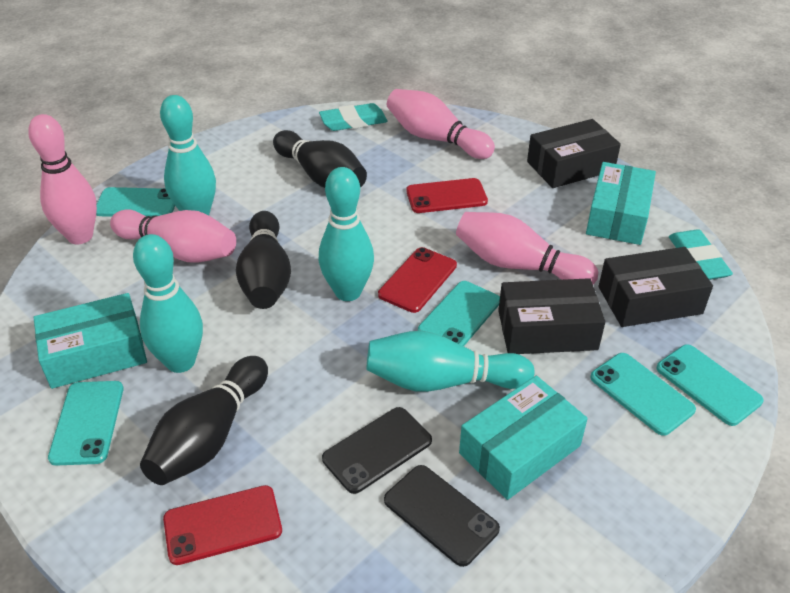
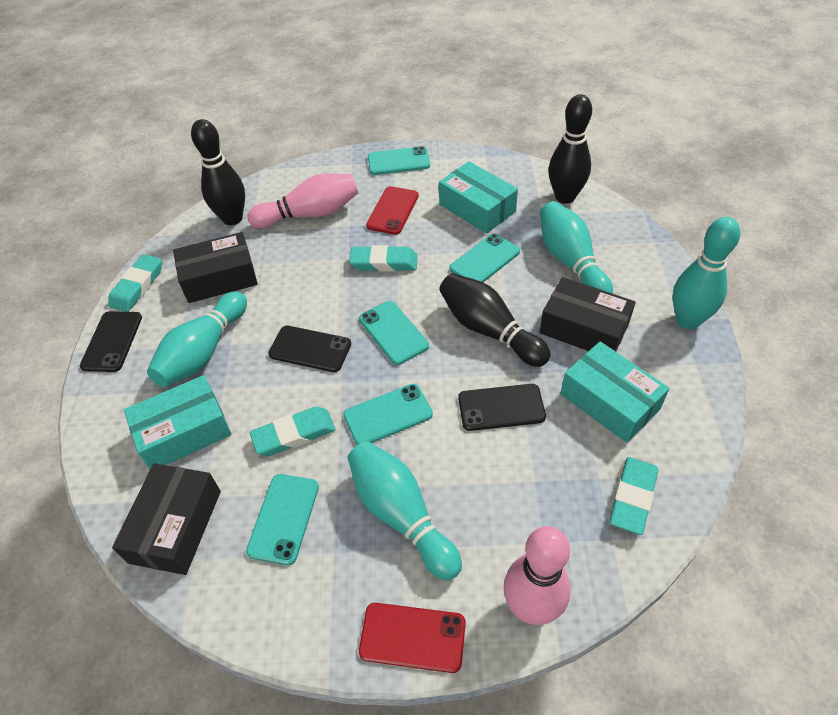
black phone: [322,407,432,494] [384,465,500,567] = 2 -> [80,311,142,372] [268,326,351,372] [458,384,546,431] = 3
pink bowling pin: [28,114,97,244] [110,209,236,262] [387,89,495,159] [456,212,598,284] = 4 -> [247,173,358,228] [504,526,571,625] = 2
red phone: [163,485,282,565] [378,247,457,313] [406,178,488,213] = 3 -> [359,603,466,673] [366,186,419,235] = 2
turquoise eraser: [319,103,388,131] [669,229,733,280] = 2 -> [108,254,162,312] [250,407,336,456] [349,245,418,272] [610,457,658,535] = 4

